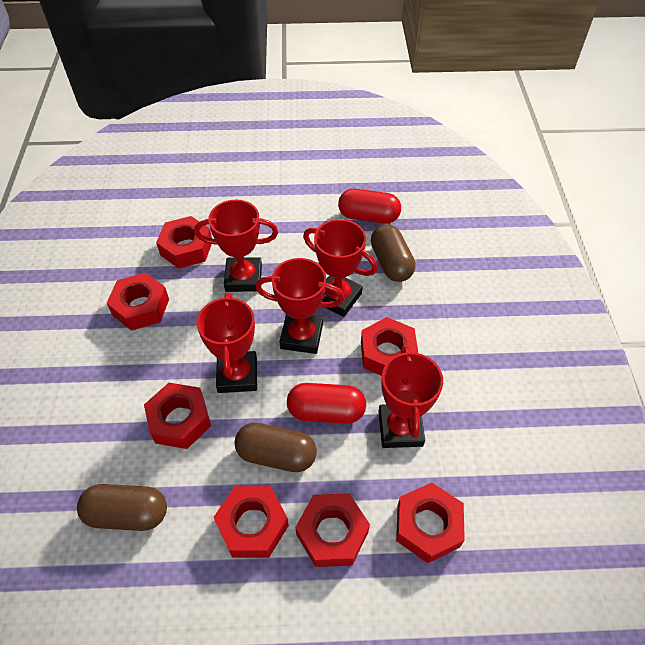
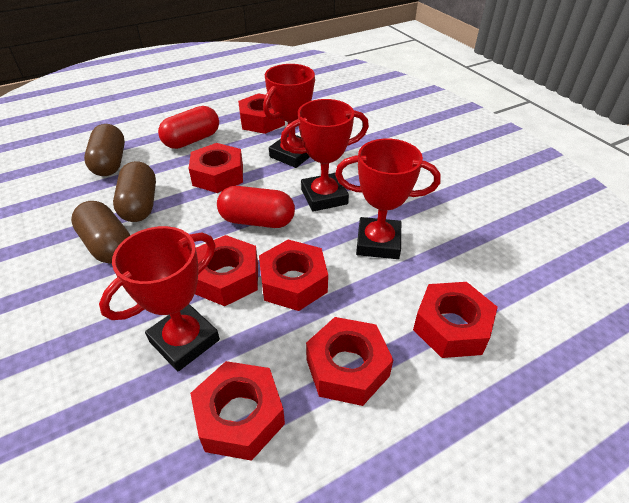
red trophy: [194,200,278,292] [197,293,257,393] [256,258,344,354] [303,219,377,317] [378,345,443,448] = 5 -> [99,226,220,371] [263,64,315,168] [281,99,369,212] [335,139,441,259] = 4

